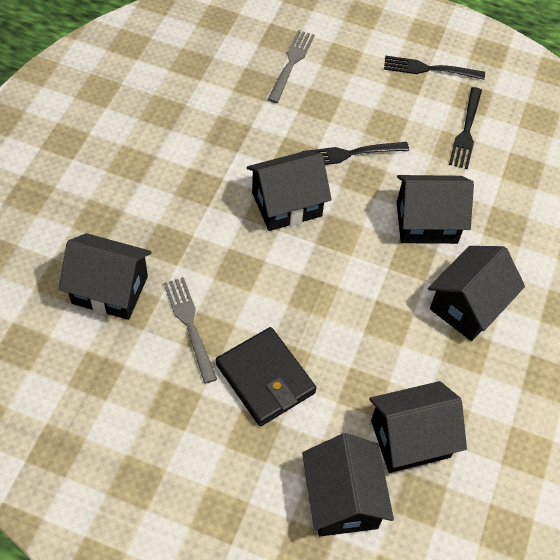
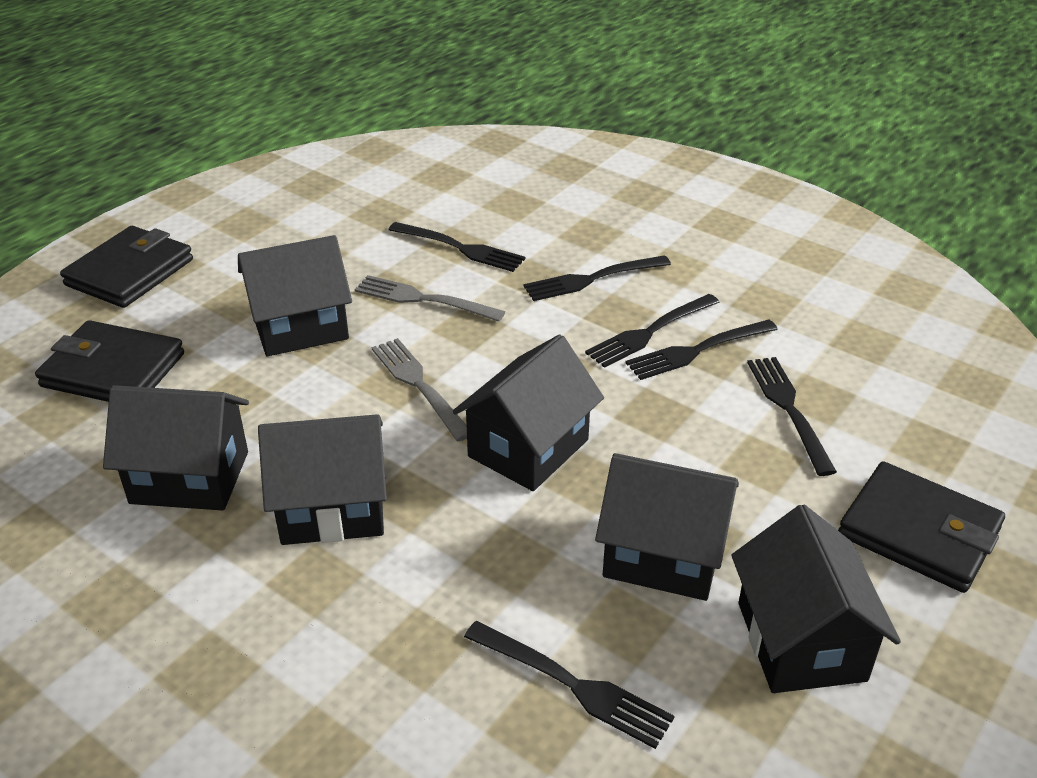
black fork: [302,142,409,165] [384,56,485,80] [449,87,482,169] = 3 -> [388,222,525,272] [464,621,675,749] [523,255,671,301] [585,294,719,368] [625,320,778,380] [747,357,837,476] = 6
black wallet: [216,327,316,426] = 1 -> [35,320,184,402] [60,226,193,308] [838,461,1005,593] = 3

